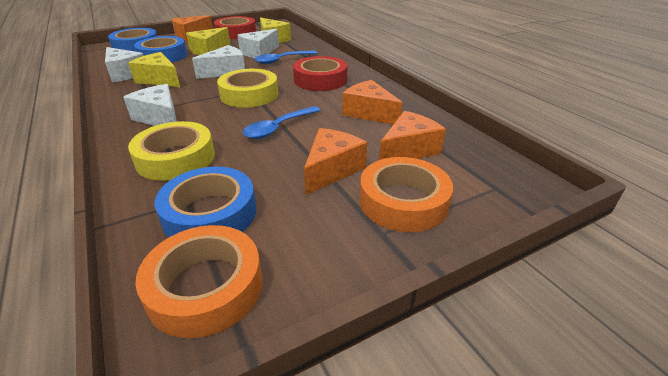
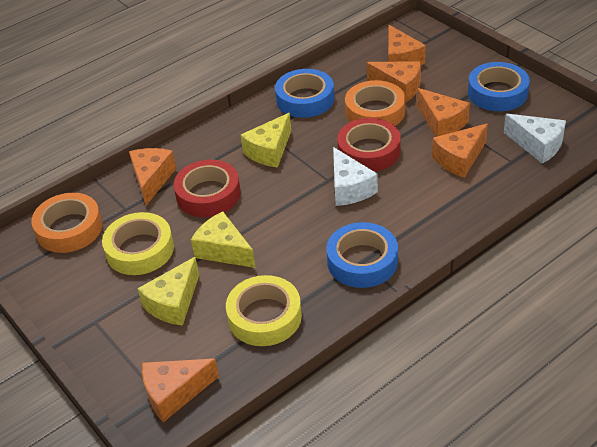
blue spoon: [243,106,321,139] [254,50,317,64] = 2 -> none = 0
orange cheese: [171,15,213,41] [304,128,367,195] [342,80,402,125] [379,111,446,160] = 4 -> [129,148,176,205] [142,359,219,422] [367,61,421,103] [388,25,426,65] [417,88,470,137] [432,124,488,178] = 6
white cheese: [105,47,144,83] [123,84,177,126] [192,45,245,79] [237,29,279,58] = 4 -> [333,147,378,206] [504,114,566,164] = 2

